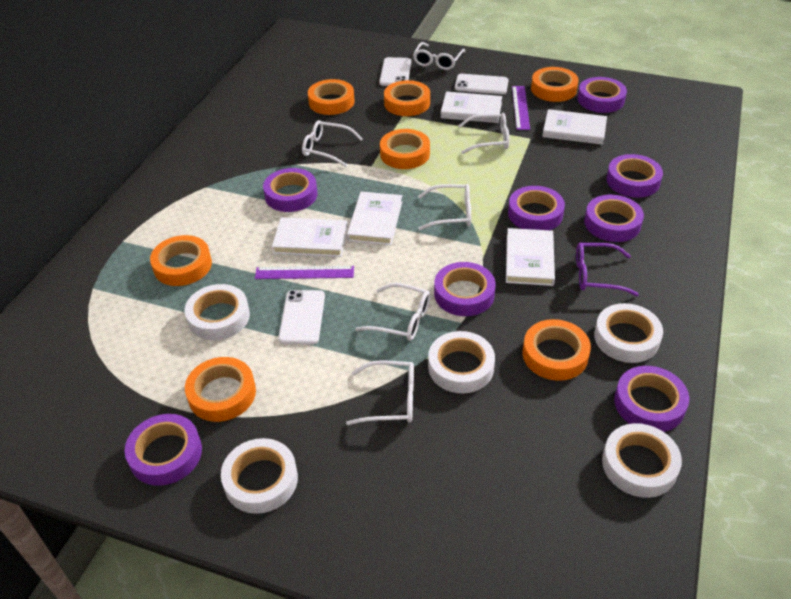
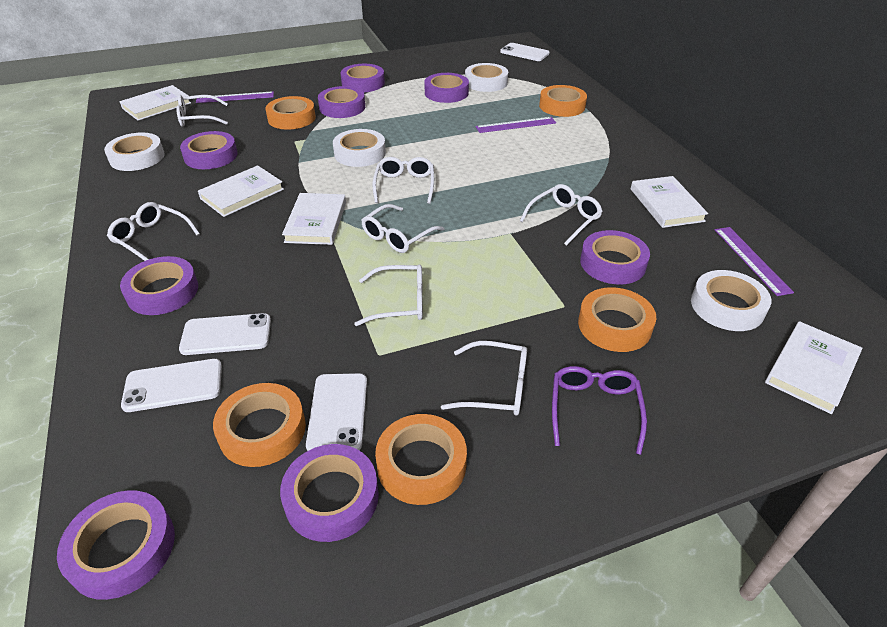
orange tape: [150,235,212,286] [185,357,256,422] [308,79,355,115] [380,129,430,169] [384,80,430,116] [523,319,591,381] [531,67,579,102] = 7 -> [213,383,306,467] [265,96,316,130] [375,414,467,505] [539,85,587,117] [578,287,656,352] = 5
purple ruler: [255,266,354,279] [512,86,530,130] = 2 -> [196,91,274,103] [476,117,556,133] [715,227,794,296] = 3
white glasses: [302,120,363,167] [346,360,414,425] [355,283,430,341] [413,42,465,70] [418,184,471,230] [458,113,509,154] = 6 -> [107,202,200,261] [176,95,228,127] [354,264,423,326] [362,204,444,253] [373,157,434,204] [441,341,527,415] [520,184,603,246] = 7
white phone: [278,290,325,345] [379,57,411,86] [455,74,509,94] = 3 -> [121,359,222,412] [179,313,271,355] [306,373,367,451] [500,43,550,61] = 4
white tape: [185,284,250,340] [221,438,298,514] [428,331,495,394] [594,303,663,363] [602,423,682,498] = 5 -> [104,133,165,171] [333,129,386,167] [465,63,508,92] [691,270,771,331] = 4

